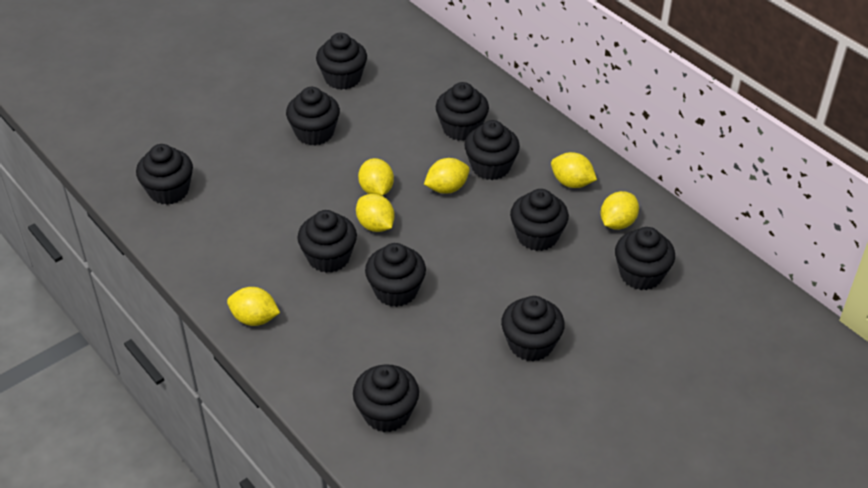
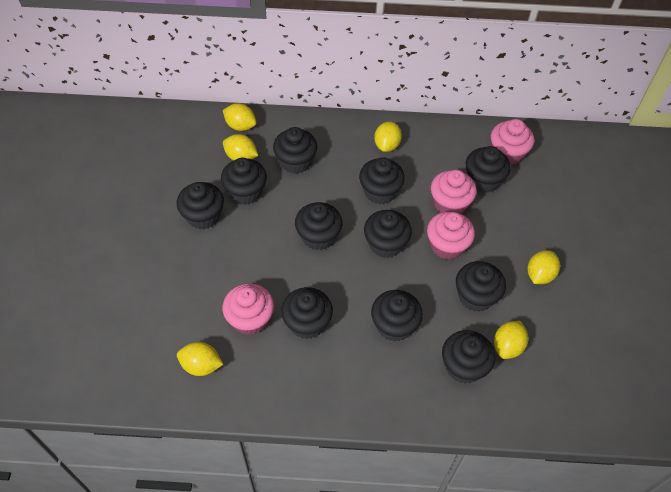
pink cupcake: none = 0 -> [222,283,274,335] [427,211,475,260] [431,170,477,214] [491,119,534,165] = 4

